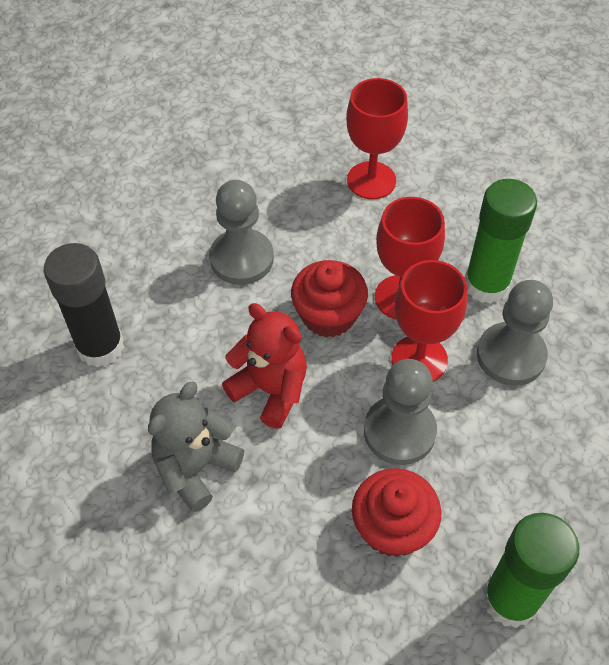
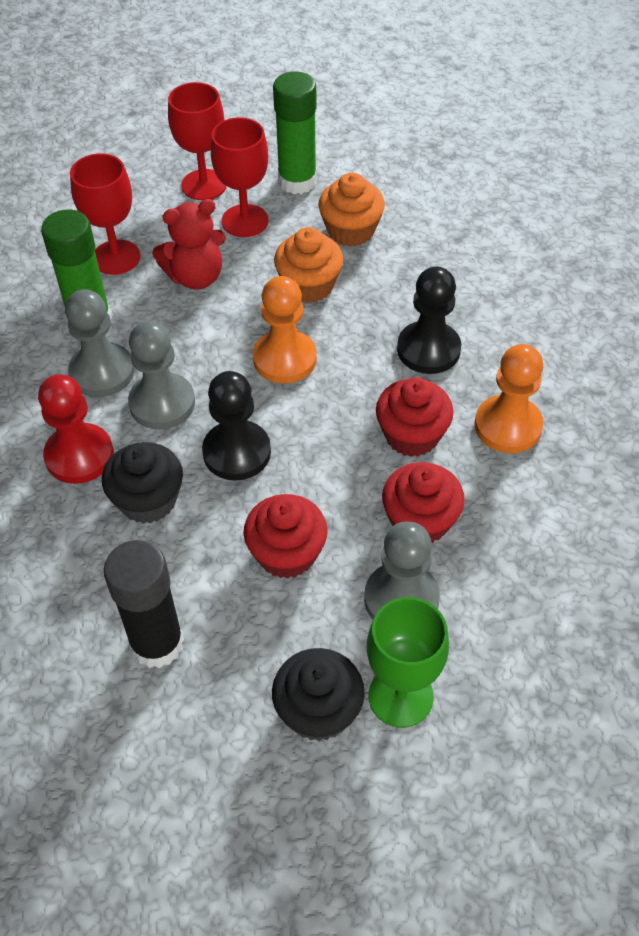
black cupcake: none = 0 -> [102,442,183,524] [272,648,365,741] = 2
black pawn: none = 0 -> [202,371,271,481] [397,266,461,374] = 2
green goblet: none = 0 -> [367,597,449,728] = 1
grey teddy bear: [148,381,244,512] = 1 -> none = 0
orange cupcake: none = 0 -> [274,227,343,303] [318,173,385,247] = 2
orange pawn: none = 0 -> [253,276,317,384] [475,344,543,453] = 2
red cupcake: [291,260,368,338] [352,468,441,557] = 2 -> [243,494,328,579] [376,377,454,457] [382,462,465,543] = 3
red pawn: none = 0 -> [38,374,114,484] = 1

